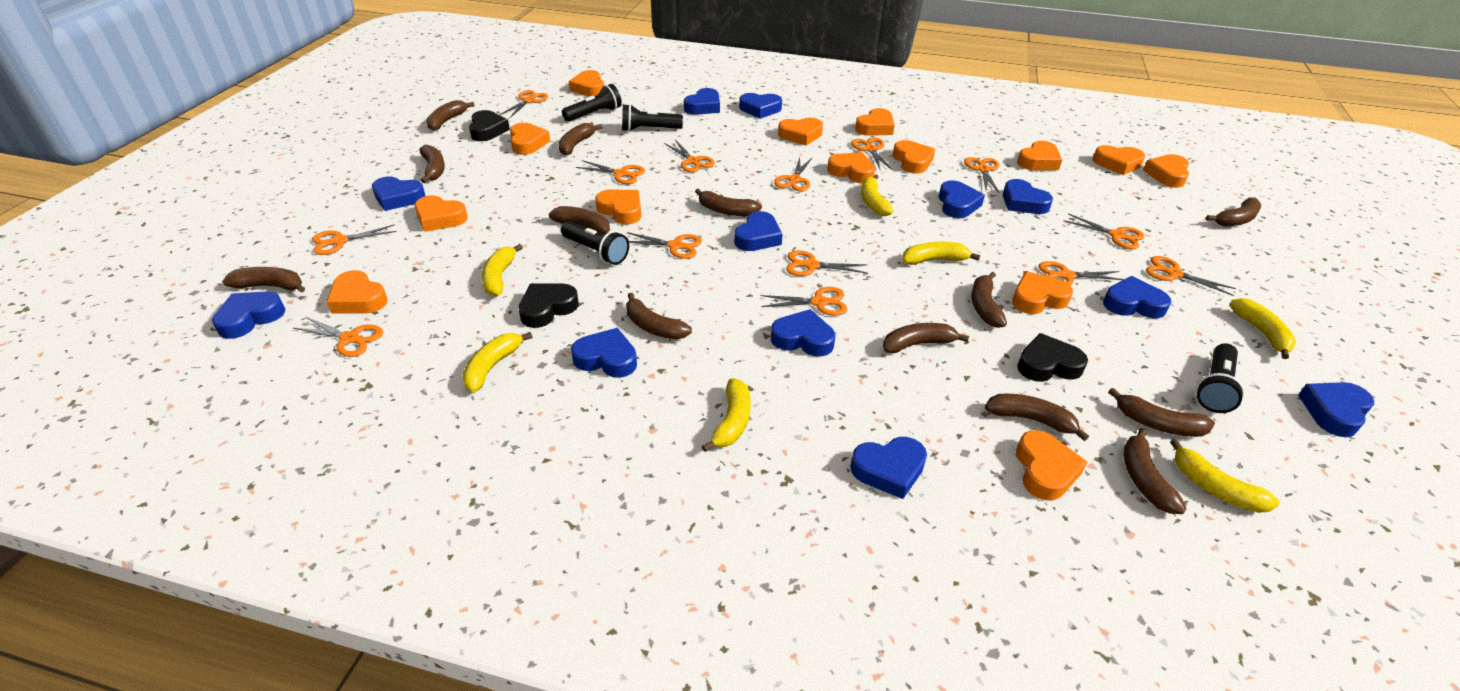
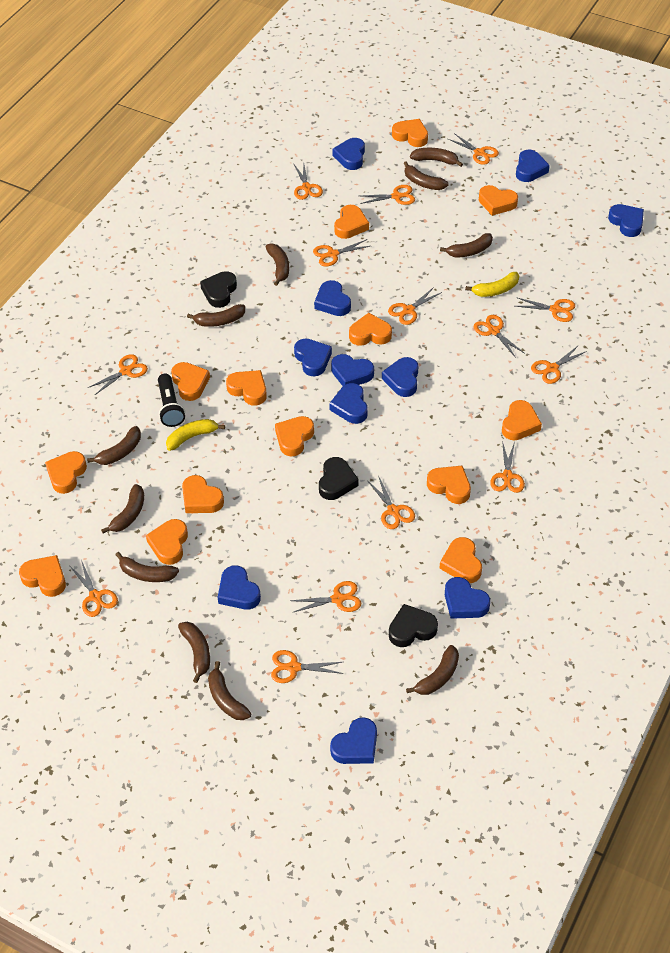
black flashlight: [561,221,629,265] [562,84,622,122] [622,104,683,132] [1196,343,1245,413] = 4 -> [158,374,185,427] = 1
blue heart: [212,292,285,339] [372,177,425,211] [571,328,637,378] [684,88,720,115] [734,211,783,251] [739,93,782,119] [771,309,835,357] [850,437,927,499] [938,180,985,218] [1003,179,1053,214] [1103,276,1171,318] [1298,382,1374,437] = 12 -> [218,565,261,610] [294,338,332,376] [314,280,351,316] [329,383,368,424] [330,717,377,764] [331,354,374,386] [332,138,365,170] [382,357,419,397] [445,577,490,619] [516,150,550,182] [608,204,644,237] = 11
brown banana: [223,267,305,293] [419,145,445,183] [426,100,475,131] [549,206,610,234] [559,123,602,155] [626,293,692,340] [695,189,762,216] [883,323,969,353] [971,272,1007,328] [985,394,1089,441] [1108,388,1215,437] [1123,428,1186,514] [1206,198,1261,227] = 13 -> [87,426,141,465] [101,484,144,533] [115,552,179,582] [178,622,210,683] [187,304,245,327] [208,661,251,720] [265,243,289,286] [404,161,449,190] [406,645,459,695] [410,148,463,167] [440,233,493,257] = 11
yellow banana: [462,332,533,392] [482,244,523,296] [701,378,751,452] [861,174,893,216] [902,242,980,265] [1170,439,1280,513] [1229,298,1296,359] = 7 -> [166,419,225,451] [465,272,519,297] = 2

